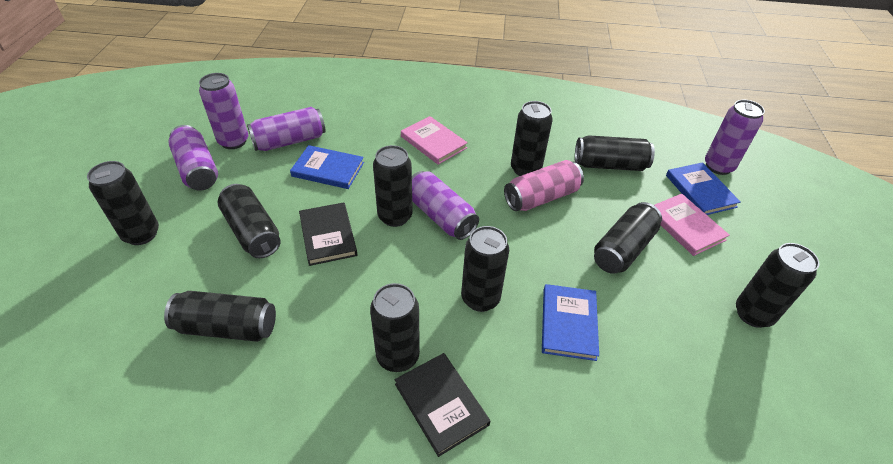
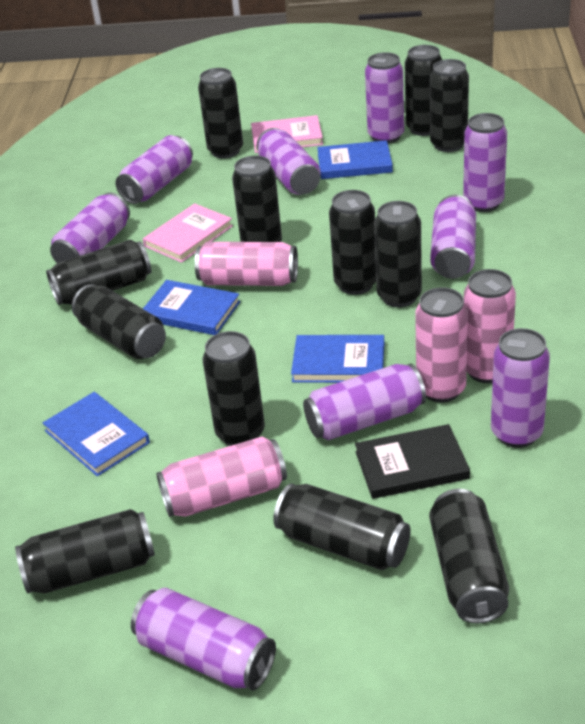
black book: [299,202,357,266] [395,353,490,457] = 2 -> [355,424,470,499] = 1
black can: [87,161,159,245] [164,291,276,342] [218,184,281,258] [370,283,420,372] [373,145,413,227] [461,226,509,312] [511,101,553,176] [575,135,655,171] [594,202,662,274] [736,243,819,328] = 10 -> [15,509,155,594] [46,239,151,305] [72,284,166,359] [198,68,243,158] [203,331,265,446] [232,156,282,242] [273,483,411,570] [329,190,376,295] [374,201,422,307] [405,45,442,136] [429,489,509,623] [430,59,469,152] = 12
blue book: [290,145,364,189] [542,284,599,361] [666,162,741,215] = 3 -> [43,392,150,476] [143,280,240,335] [291,335,384,383] [317,140,393,179] = 4
pink can: [504,160,584,211] = 1 -> [156,437,287,517] [195,242,298,286] [415,287,468,403] [464,269,516,383] = 4
purple can: [168,125,218,190] [199,73,248,149] [247,107,326,151] [412,171,479,240] [705,100,765,175] = 5 -> [50,193,130,263] [115,135,193,204] [131,588,276,690] [257,128,321,195] [303,364,426,440] [365,52,404,144] [430,195,476,279] [463,113,507,212] [491,328,550,448] = 9

